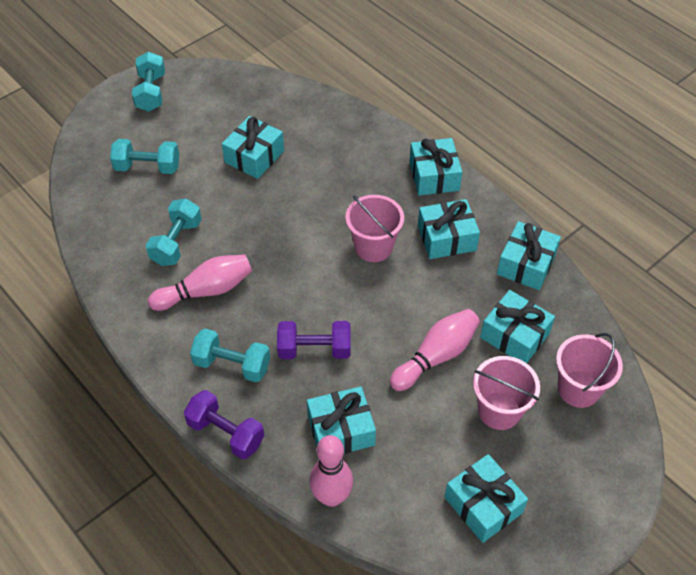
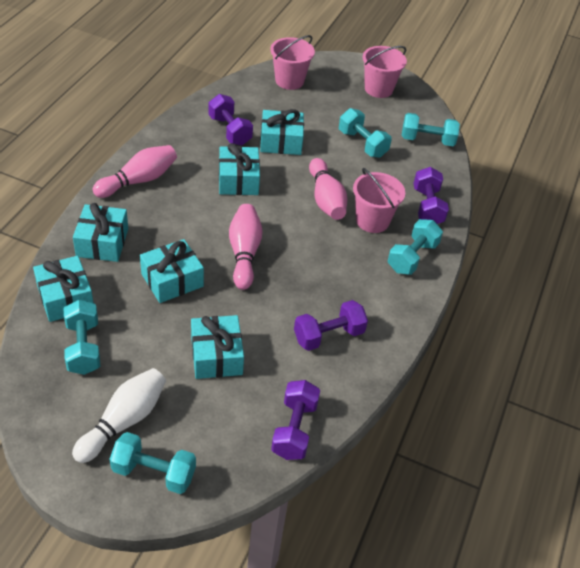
purple dumbbell: [184,390,264,460] [277,321,351,359] = 2 -> [208,94,253,146] [271,380,320,460] [294,300,368,351] [414,167,449,224] = 4
turquoise dumbbell: [110,139,179,174] [132,52,165,112] [146,199,202,266] [190,329,270,382] = 4 -> [64,300,100,375] [110,432,196,494] [339,108,392,158] [388,219,443,275] [402,113,460,146] = 5
turquoise gift: [222,116,284,179] [307,386,376,454] [409,138,462,196] [418,199,480,259] [445,454,528,543] [480,290,555,363] [497,221,561,290] = 7 -> [33,256,93,322] [73,203,128,262] [140,239,204,303] [191,315,244,379] [219,143,260,195] [260,109,304,155] = 6
white bowling pin: none = 0 -> [72,368,166,463] = 1

